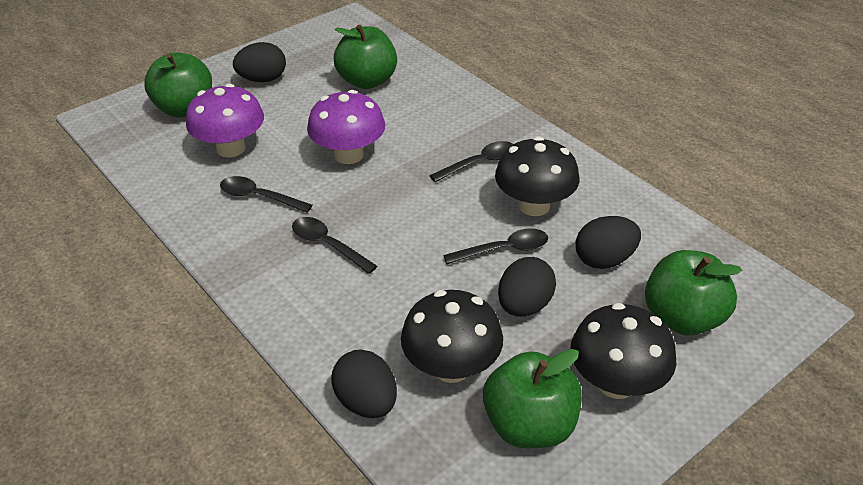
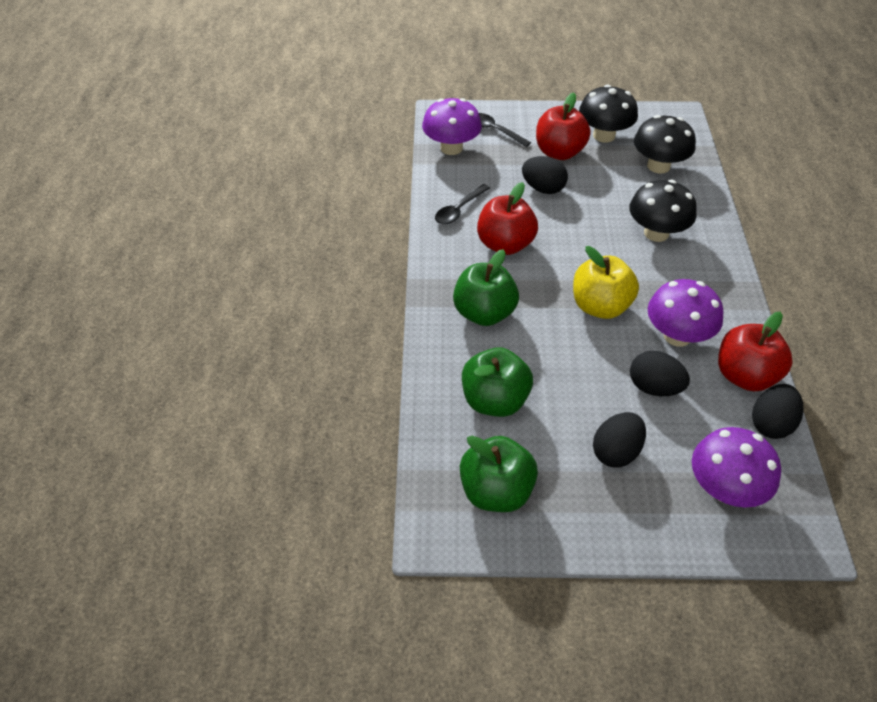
black spoon: [220,176,312,213] [292,217,377,274] [429,141,514,182] [443,228,548,264] = 4 -> [435,184,490,225] [479,113,531,147] = 2
green apple: [144,52,212,118] [334,25,397,89] [483,349,582,449] [645,250,742,335] = 4 -> [453,249,519,326] [460,436,538,512] [462,347,533,417] = 3
purple mushroom: [186,84,264,158] [307,90,385,164] = 2 -> [422,98,482,155] [648,279,723,347] [692,427,781,508] = 3
red apple: none = 0 -> [477,182,538,255] [536,92,591,160] [718,312,793,392] = 3
yellow apple: none = 0 -> [573,246,639,319] = 1

